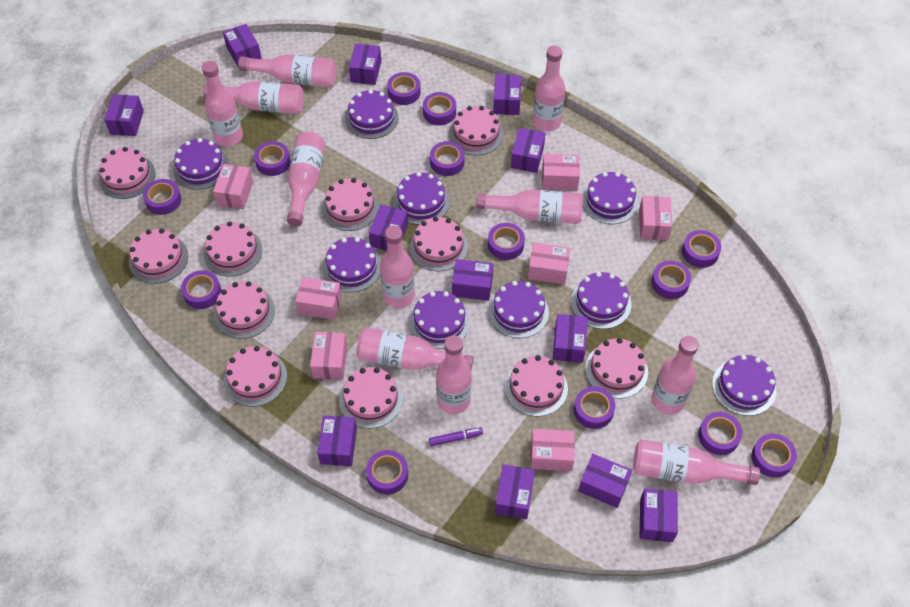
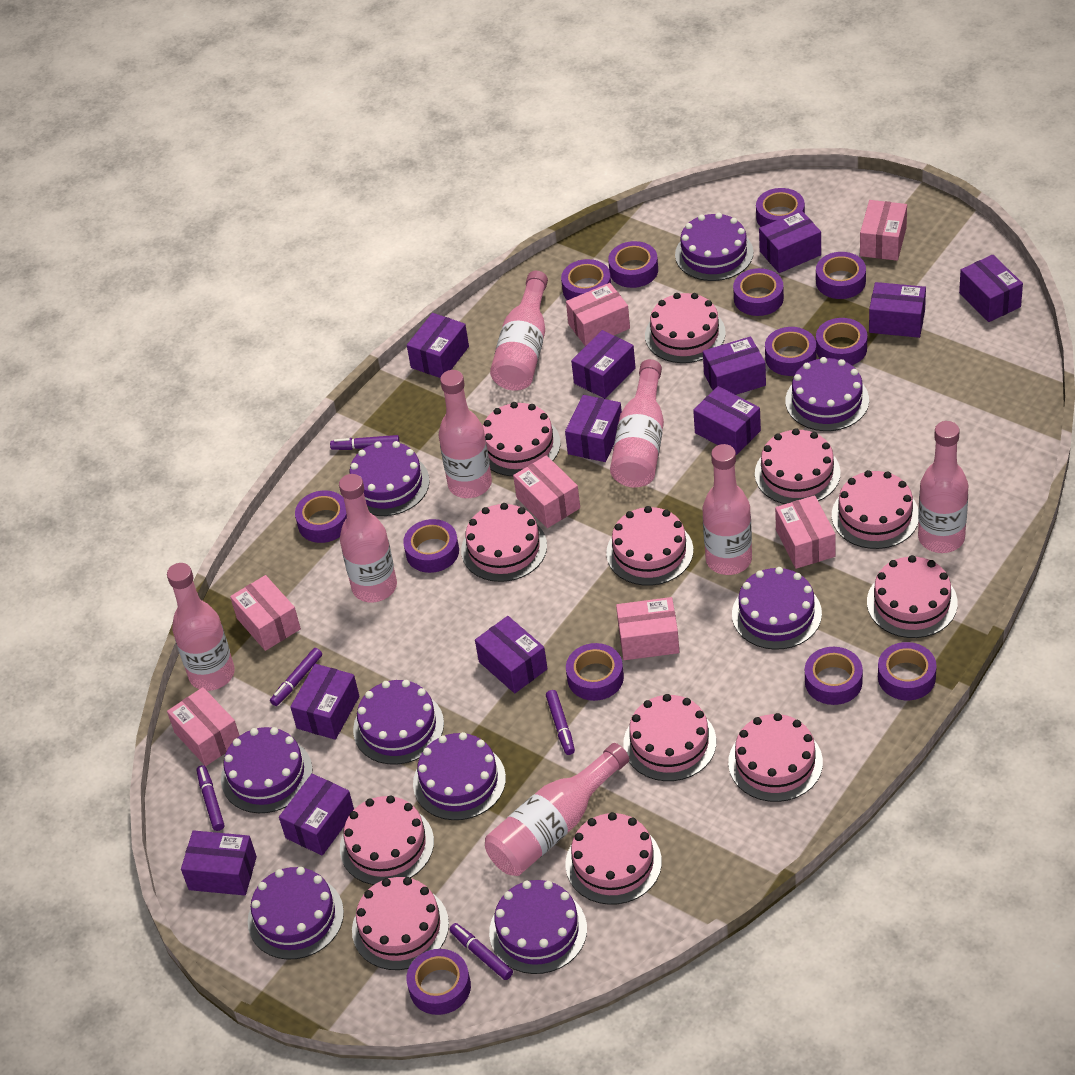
pink bottle: [202,61,243,146] [204,81,304,114] [238,54,336,87] [287,132,325,227] [356,327,474,370] [380,226,415,308] [436,335,472,414] [476,190,583,224] [533,46,566,131] [633,439,760,485] [651,336,699,414] = 11 -> [167,563,235,691] [339,474,397,602] [439,370,492,498] [485,743,629,876] [490,271,548,391] [610,359,664,488] [702,444,752,575] [918,421,968,553] = 8
pink cake: [99,147,156,199] [129,229,188,284] [203,221,262,277] [214,281,275,339] [224,346,287,406] [322,178,379,231] [339,367,403,429] [410,217,468,271] [449,106,503,155] [505,355,568,417] [585,338,648,398] = 11 -> [340,795,434,885] [352,877,449,970] [461,503,547,582] [483,402,560,476] [565,812,662,905] [606,506,693,586] [623,694,716,781] [645,293,726,363] [728,713,823,802] [755,428,841,504] [832,470,919,549] [867,555,958,638] = 12
purple marker: [429,427,483,446] = 1 -> [197,765,224,831] [270,648,322,706] [330,435,400,450] [449,923,513,980] [546,690,575,755] = 5

